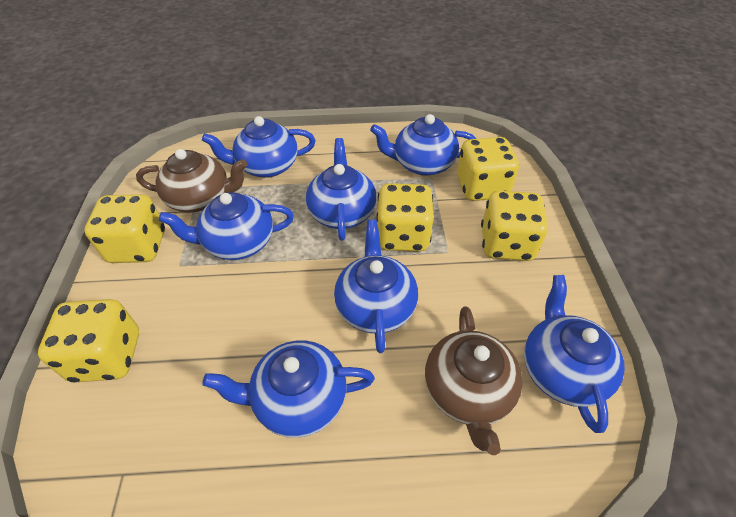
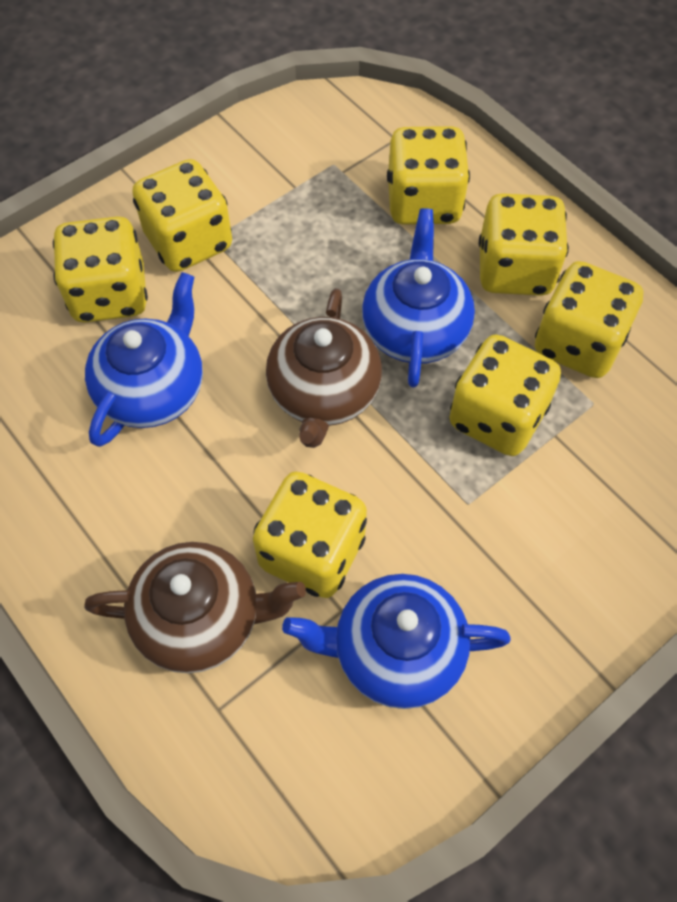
blue teapot: [159,192,294,260] [202,116,315,178] [202,340,375,438] [306,138,377,241] [334,219,418,353] [370,114,477,176] [524,275,625,433] = 7 -> [85,272,203,447] [282,574,511,709] [362,208,475,388] = 3
yellow dice: [38,299,139,382] [84,194,165,263] [376,183,433,252] [457,137,519,201] [481,191,548,261] = 5 -> [53,217,148,323] [132,159,232,272] [253,471,367,598] [387,126,470,225] [449,335,561,456] [479,193,569,296] [535,261,643,378] = 7

